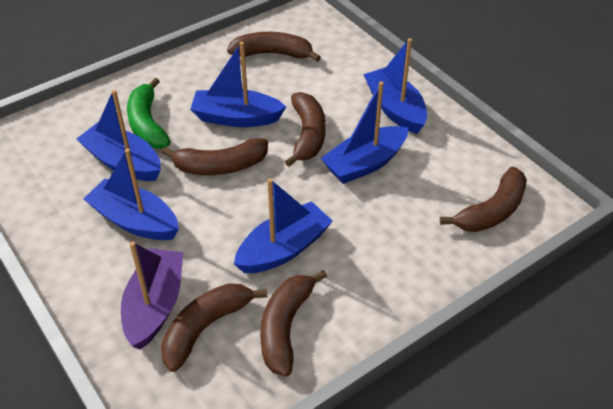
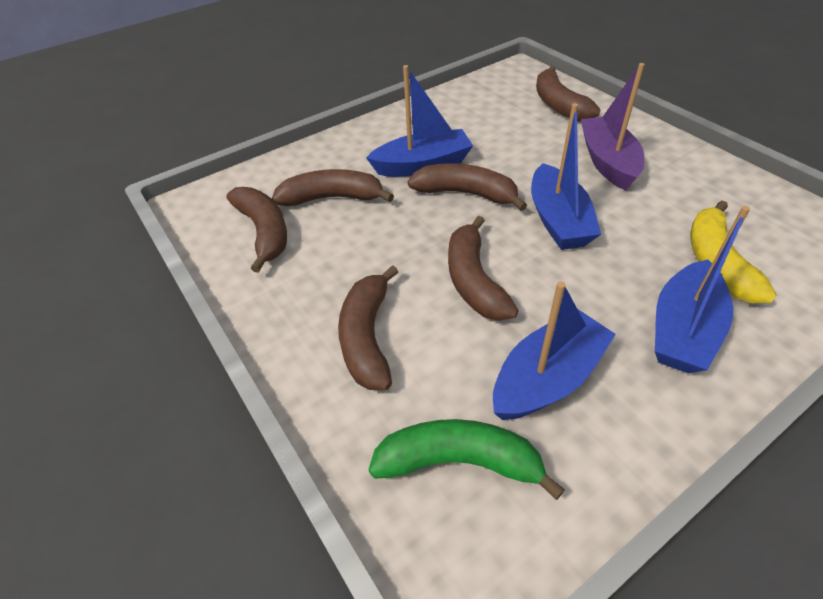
blue boat: [77,90,161,181] [83,148,179,240] [190,42,286,127] [234,178,333,273] [321,82,408,184] [363,38,427,134] = 6 -> [366,65,473,177] [493,282,616,420] [531,103,601,250] [655,206,750,373] = 4
yellow banana: none = 0 -> [690,201,777,303] = 1

